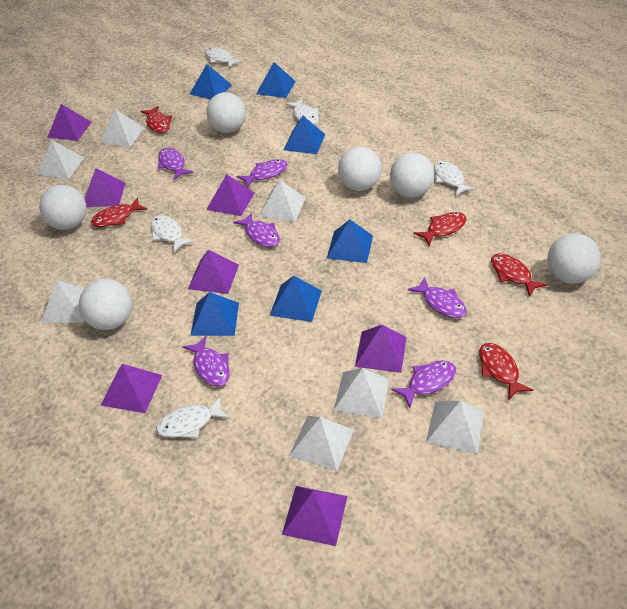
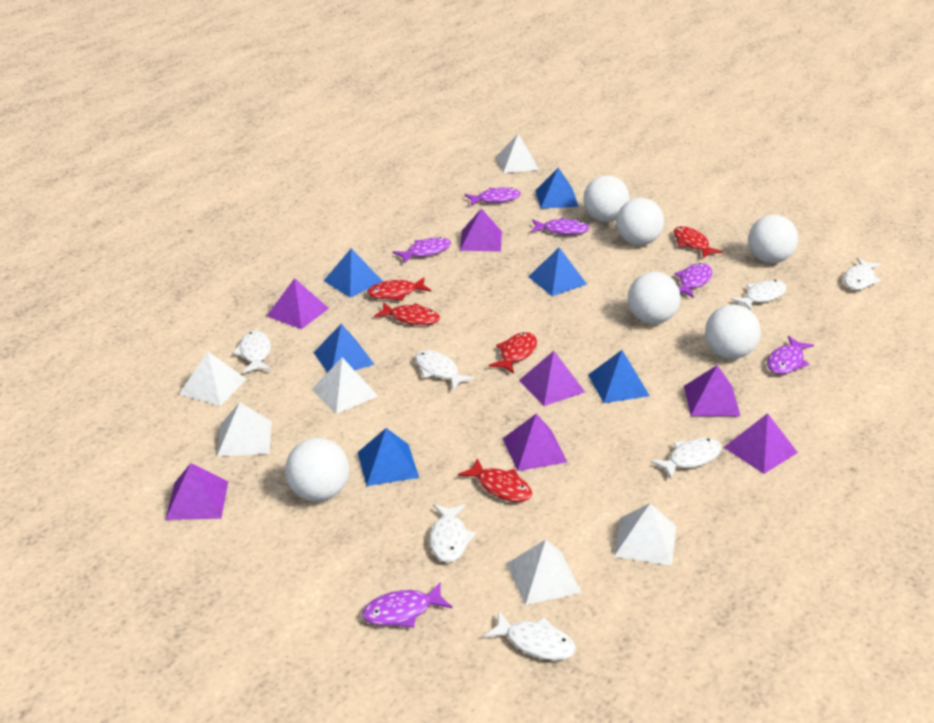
white fish: [151,215,194,252] [156,396,230,438] [205,47,243,68] [286,98,319,125] [434,161,475,196] = 5 -> [233,331,271,373] [415,350,474,390] [430,504,476,562] [484,611,576,660] [651,438,722,479] [731,280,787,311] [844,257,881,290] = 7
white pyramid: [37,140,84,179] [41,280,84,323] [100,109,144,147] [259,180,306,222] [289,416,354,471] [334,368,390,418] [426,401,484,454] = 7 -> [179,351,247,406] [217,402,272,457] [311,357,378,414] [496,134,539,173] [507,540,582,605] [614,503,676,566] = 6

